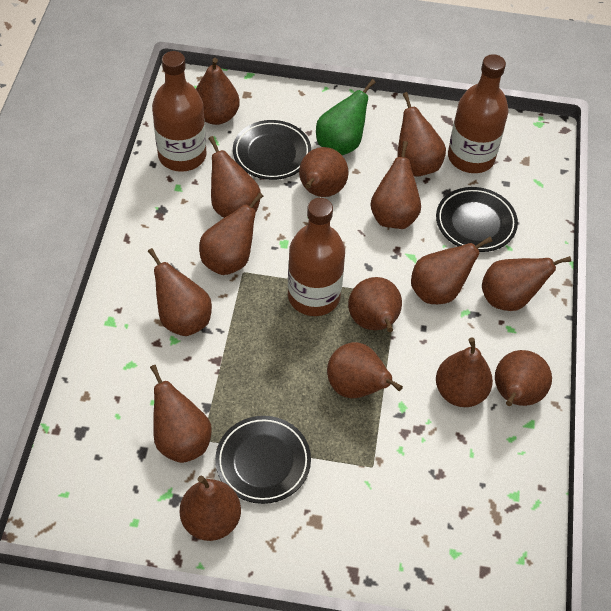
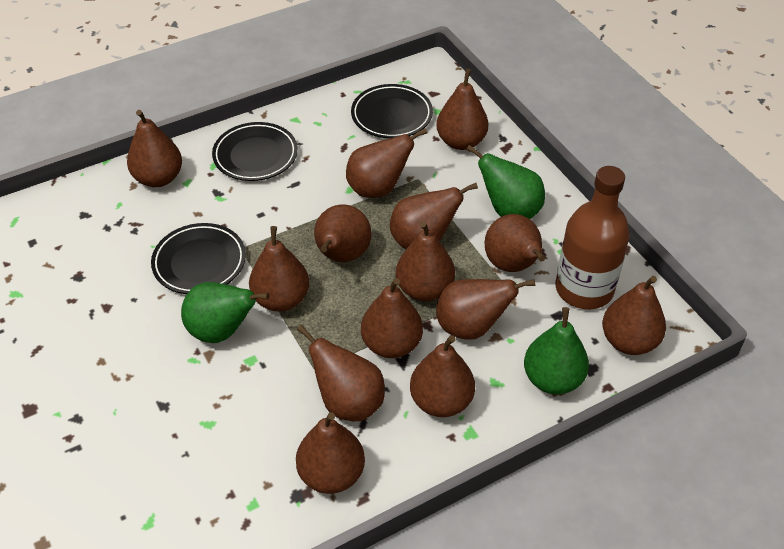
brown bottle: [152,51,207,172] [288,198,345,316] [448,54,508,173] = 3 -> [555,166,630,309] = 1
brown pear: [148,248,212,336] [150,365,212,463] [180,476,241,541] [196,58,240,125] [199,193,263,275] [209,136,261,218] [299,147,349,197] [327,342,403,398] [348,277,402,332] [370,141,421,229] [397,92,446,177] [411,237,493,304] [436,337,493,407] [482,256,571,311] [495,350,552,406] = 15 -> [127,110,182,187] [249,226,309,312] [296,412,365,494] [297,325,385,421] [314,204,371,262] [346,128,428,198] [361,278,423,358] [390,183,478,249] [396,221,455,301] [410,335,475,417] [436,69,488,150] [436,279,535,340] [485,214,545,272] [602,276,666,355] = 14
green pear: [316,79,376,155] = 1 -> [181,282,269,343] [466,145,545,219] [524,307,589,394] = 3

